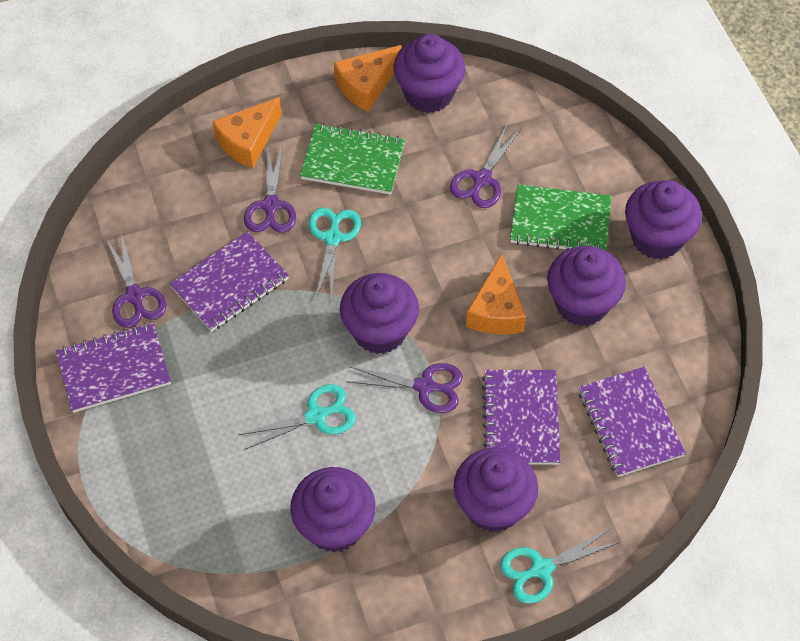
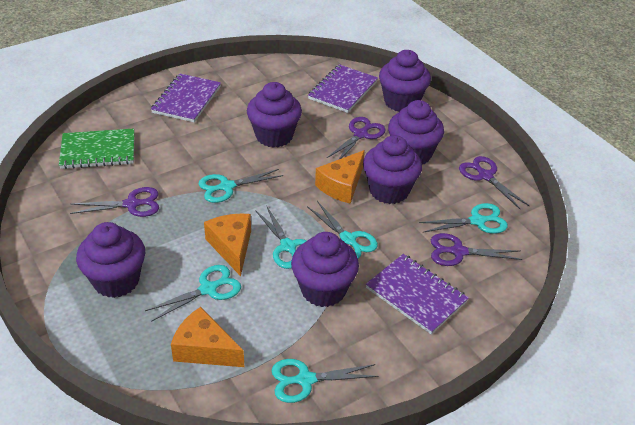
green notebook: [300,123,405,195] [510,184,611,251] = 2 -> [59,129,134,169] = 1
purple notebook: [56,323,171,413] [170,231,289,332] [482,370,561,465] [579,367,686,477] = 4 -> [151,74,221,122] [308,64,378,113] [366,254,469,334] = 3
turquoise scissors: [238,384,356,450] [309,207,361,300] [500,528,620,604] = 3 -> [145,265,241,322] [198,169,283,203] [255,205,307,269] [271,359,378,403] [307,201,378,259] [419,203,508,234] = 6

